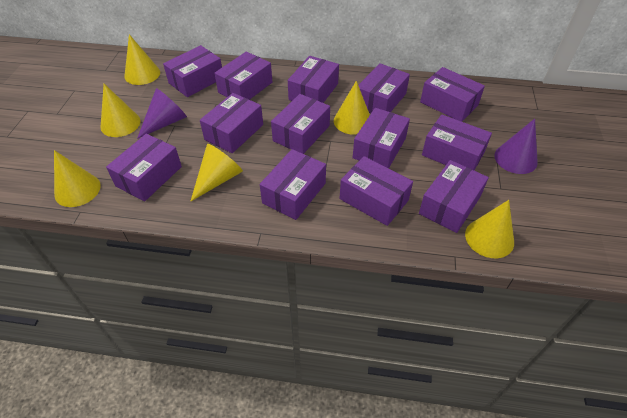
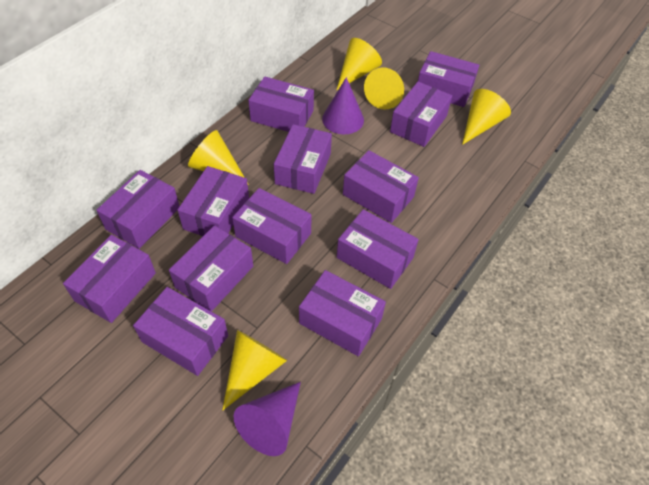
yellow cone: [54,150,101,207] [100,84,141,137] [124,34,160,85] [191,144,243,201] [334,81,370,135] [465,200,514,258] = 6 -> [188,130,249,185] [222,330,287,410] [337,38,382,90] [364,67,404,110] [462,89,511,145] = 5

